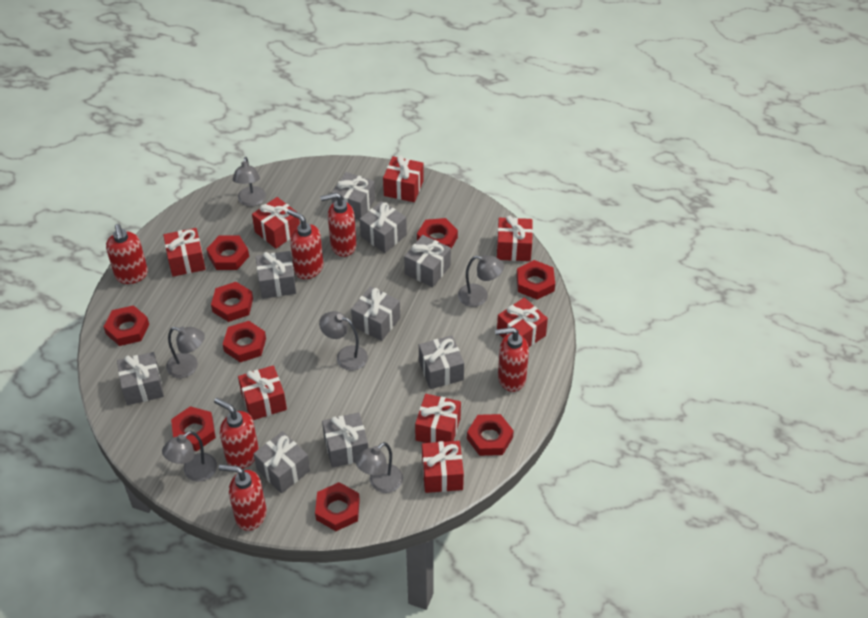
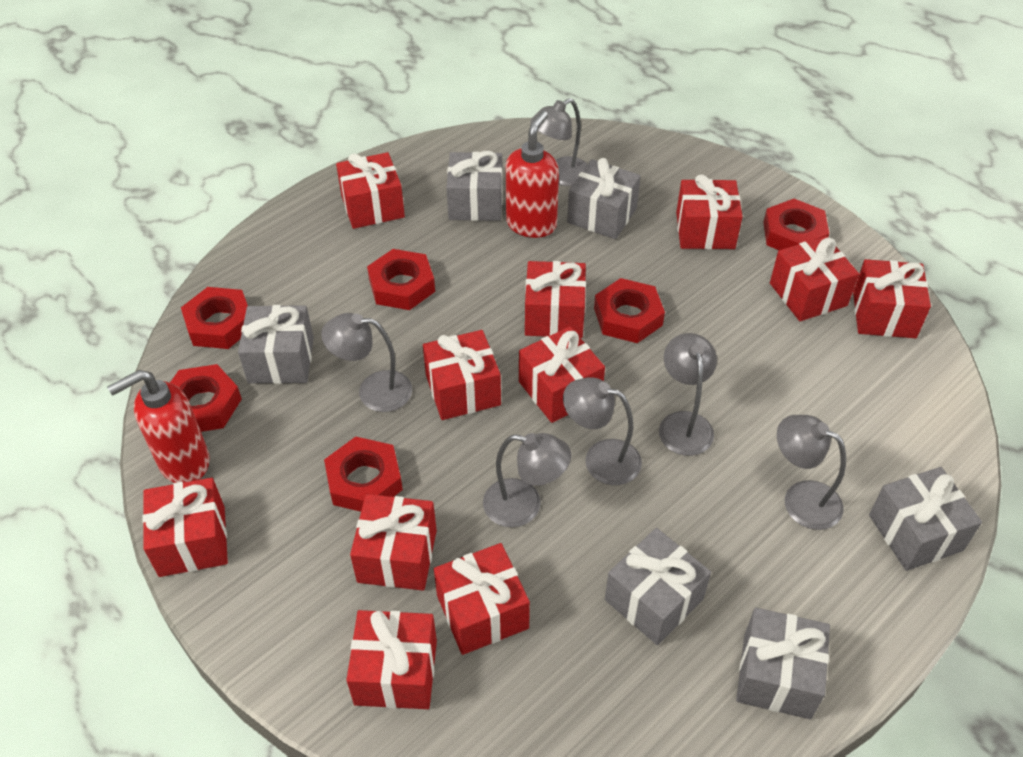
grey gift: [117,352,164,405] [253,431,310,493] [256,251,296,299] [322,413,368,468] [331,172,375,220] [351,286,400,341] [360,201,407,253] [404,235,451,287] [419,336,464,389] = 9 -> [238,305,314,384] [446,151,503,221] [567,158,641,239] [605,528,711,645] [736,608,830,719] [869,467,982,571] = 6
red gift: [163,228,206,277] [238,365,287,420] [252,197,300,249] [383,155,424,202] [415,394,461,443] [422,441,464,493] [497,216,533,261] [497,297,548,347] = 8 -> [142,478,228,577] [336,152,405,229] [347,610,437,709] [350,494,437,591] [423,330,501,420] [434,543,530,655] [519,327,605,423] [525,261,586,338] [676,174,743,249] [770,236,859,321] [853,259,931,338] = 11
red nut: [104,305,149,346] [171,406,216,451] [207,235,249,270] [211,282,253,322] [223,321,266,362] [315,482,360,531] [417,218,458,249] [467,414,514,456] [516,260,555,300] = 9 -> [170,364,242,432] [181,287,248,349] [324,436,403,512] [367,249,435,310] [594,278,665,343] [763,199,829,250] = 6
red soap dispenser: [106,224,148,284] [214,398,259,469] [219,464,267,531] [287,209,323,279] [320,192,357,257] [495,327,529,392] = 6 -> [107,370,210,483] [506,111,559,238] = 2

